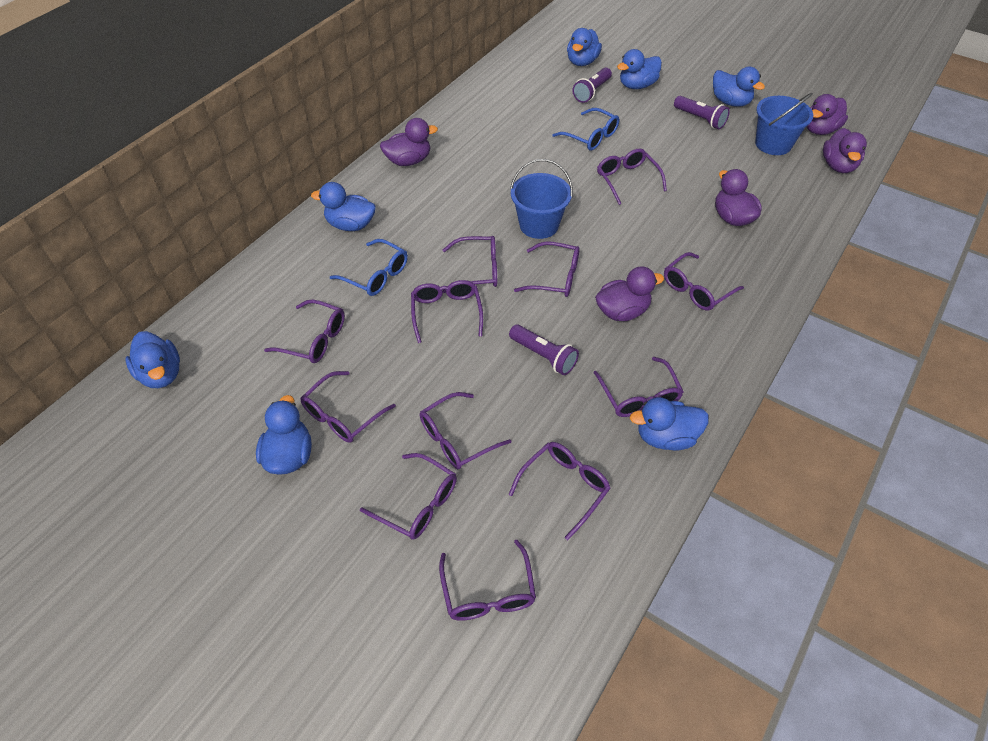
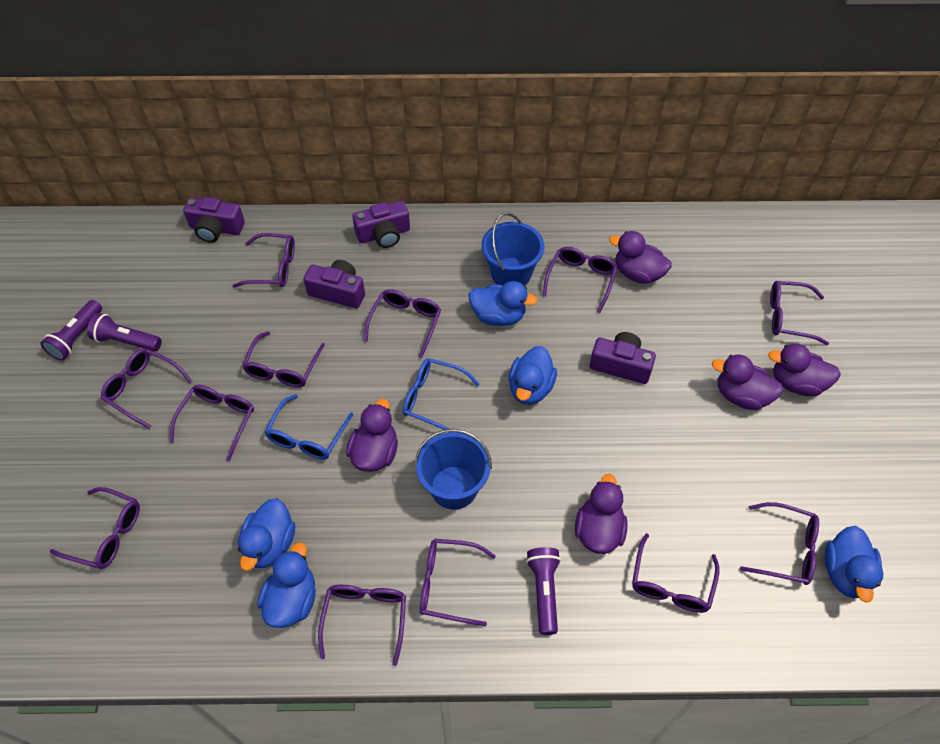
blue duck: [126,331,180,388] [256,395,312,474] [311,182,376,231] [567,28,602,66] [617,49,662,89] [630,397,709,451] [713,67,765,107] = 7 -> [238,498,295,571] [258,543,316,628] [469,281,537,326] [509,346,557,405] [825,526,883,603] = 5
purple camera: none = 0 -> [183,197,245,243] [304,260,365,308] [352,201,410,248] [590,332,656,384] = 4

